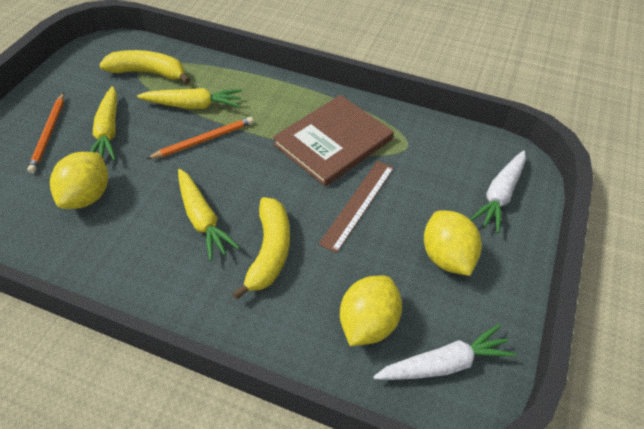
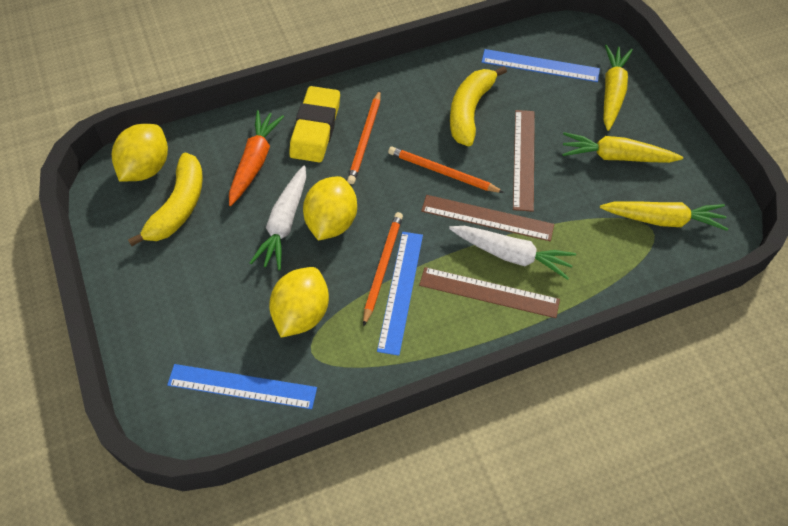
blue ruler: none = 0 -> [167,364,317,409] [377,232,423,356] [482,49,600,82] = 3
brown book: [273,95,394,187] = 1 -> none = 0
brown ruler: [319,161,394,253] = 1 -> [419,267,560,318] [421,195,554,241] [513,110,535,212] = 3
orange carrot: none = 0 -> [229,110,284,206] = 1
orange pencil: [27,92,64,173] [147,117,254,159] = 2 -> [347,90,381,184] [363,212,403,327] [388,147,504,193] = 3
yellow eraser: none = 0 -> [289,86,340,162] = 1

